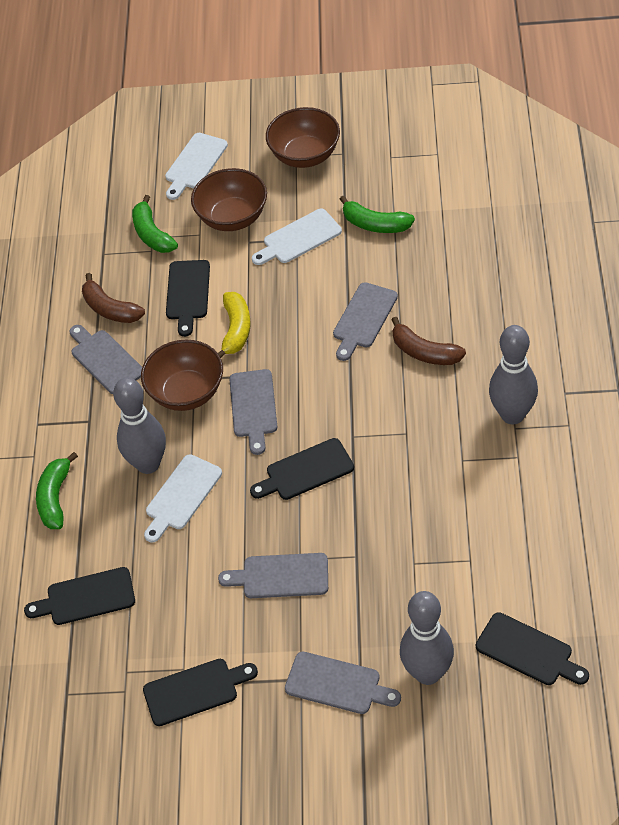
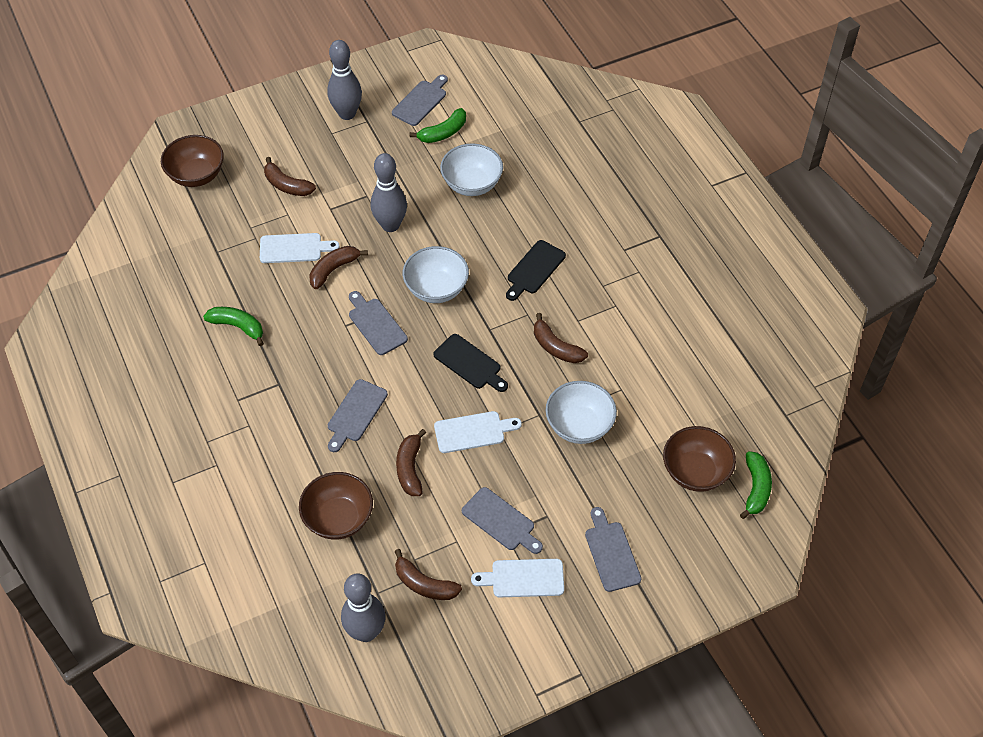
black cutting board: [24,567,135,625] [143,659,258,726] [166,260,210,337] [250,438,354,500] [476,612,589,685] = 5 -> [433,334,508,392] [506,240,566,301] = 2
brown banana: [82,273,145,323] [391,317,466,365] = 2 -> [264,157,316,196] [309,246,368,289] [394,549,462,600] [396,429,426,496] [534,313,588,363] = 5
white bowl: none = 0 -> [403,246,469,303] [440,143,503,196] [546,381,617,444] = 3
yellow banana: [218,292,251,358] = 1 -> none = 0

